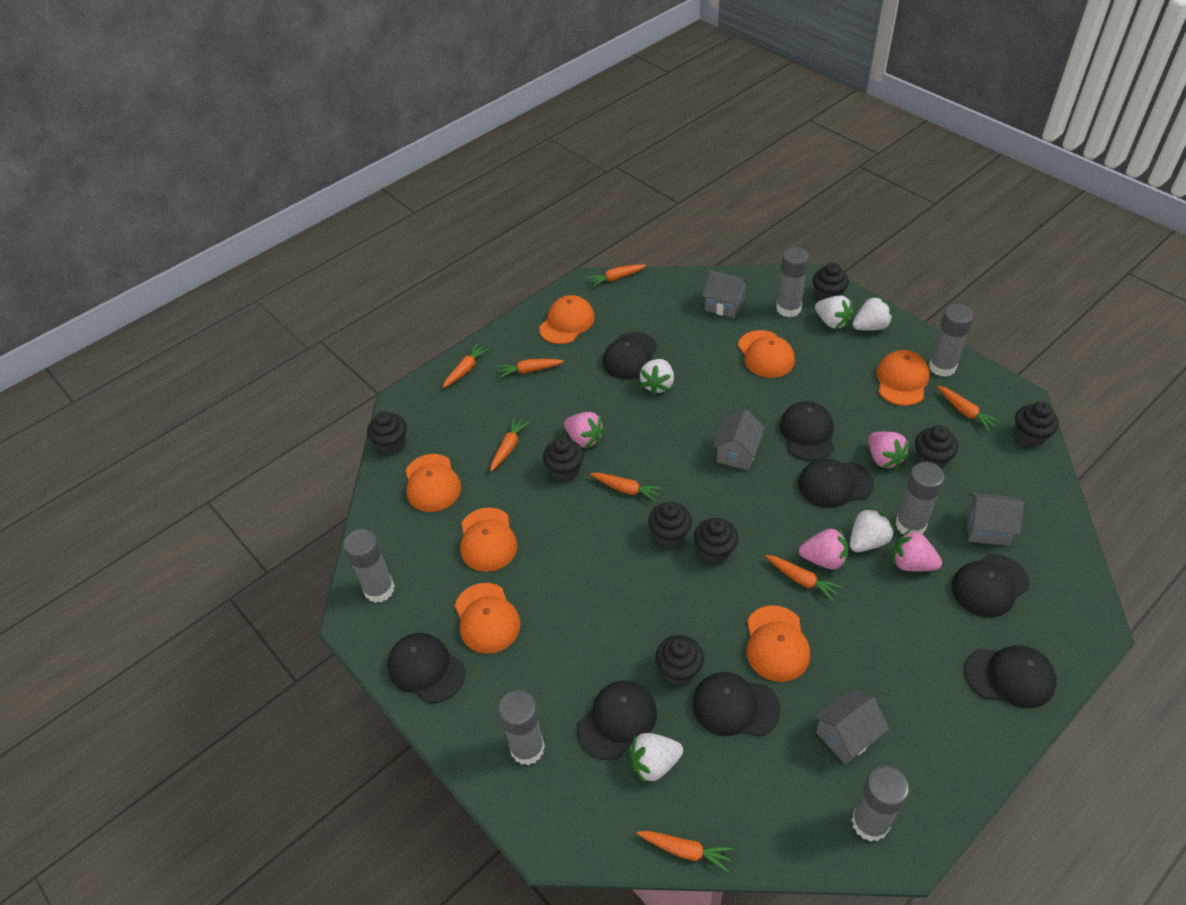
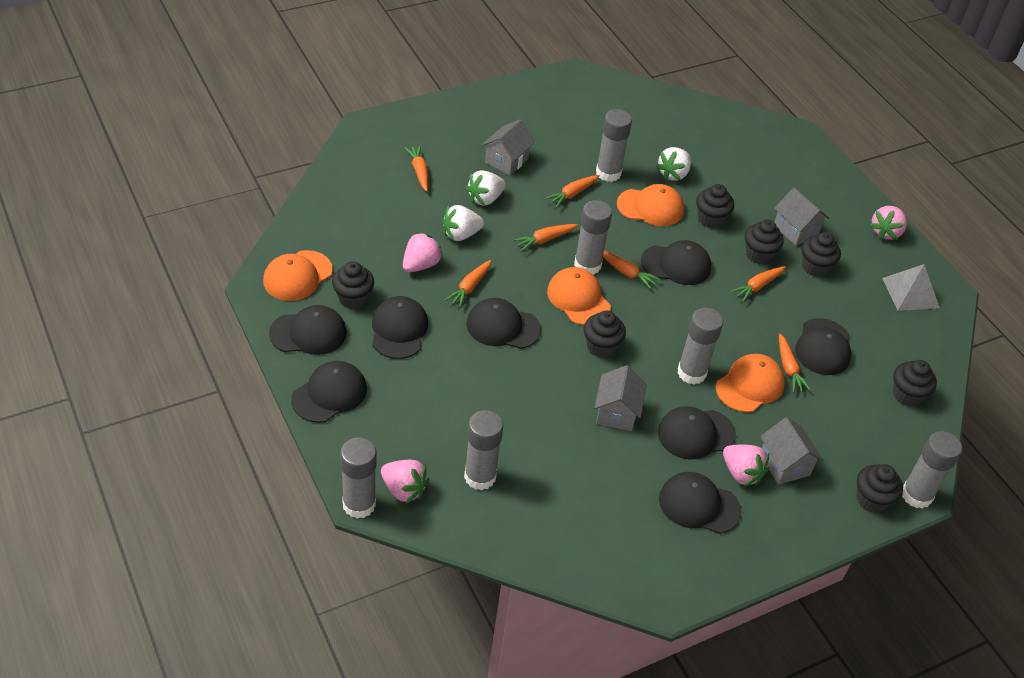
black cupcake: [367,411,407,455] [543,437,584,482] [648,502,692,548] [655,635,704,685] [694,518,738,564] [812,263,849,301] [915,426,958,469] [1015,402,1059,447] = 8 -> [332,262,374,309] [584,310,626,358] [696,184,734,228] [745,219,784,264] [802,232,841,277] [857,464,903,513] [893,360,937,406] = 7
grey pyramid: none = 0 -> [882,264,940,311] = 1
orange cap: [405,454,461,512] [455,583,521,654] [460,507,517,572] [539,295,595,344] [738,330,795,378] [747,605,810,682] [876,350,929,406] = 7 -> [263,250,333,301] [547,267,611,325] [617,184,684,226] [716,354,785,412] = 4
orange carrot: [443,343,489,388] [490,417,529,472] [497,359,564,378] [587,264,646,287] [590,473,662,502] [636,831,733,872] [765,555,842,601] [937,386,1000,431] = 8 -> [404,145,428,192] [445,260,492,308] [513,224,578,251] [545,175,600,208] [603,250,660,289] [730,266,786,302] [779,333,811,393] = 7
white strawberry: [629,733,683,783] [640,359,674,395] [815,296,853,329] [850,507,894,552] [853,296,892,331] = 5 -> [442,205,484,241] [466,170,506,206] [656,147,691,181] = 3

